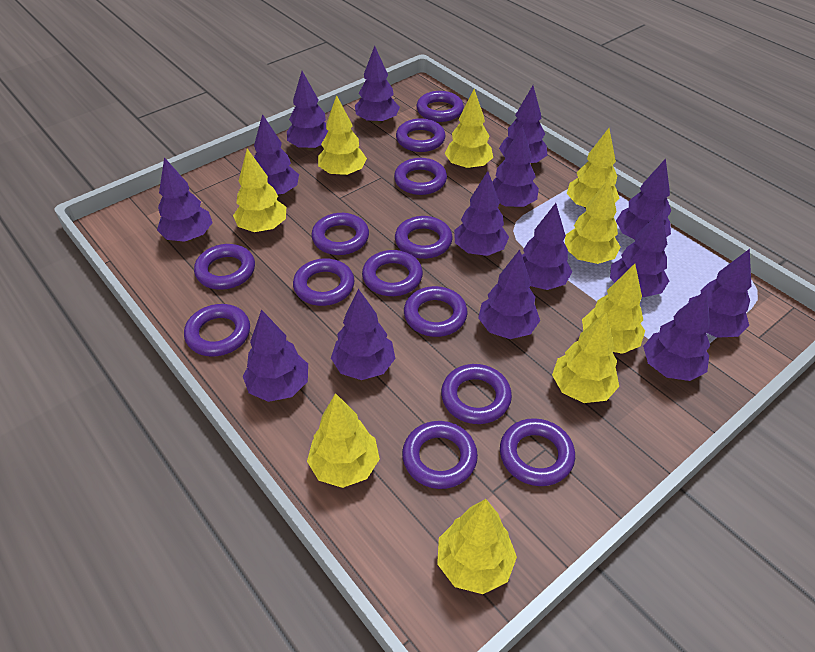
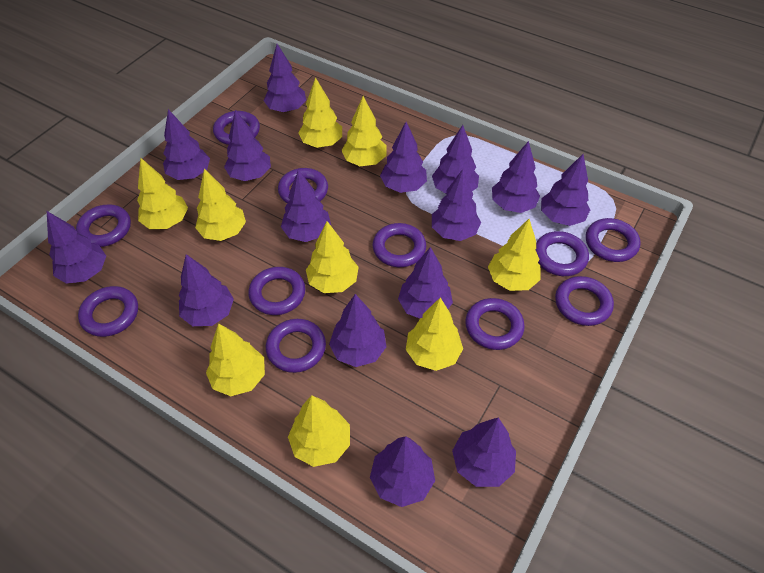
purple ring: [184,304,250,357] [194,244,255,290] [293,258,355,306] [312,213,369,255] [362,250,423,296] [394,158,447,195] [395,216,453,259] [396,118,446,152] [402,421,478,489] [404,286,468,337] [416,91,464,122] [441,364,512,424] [500,418,575,486] = 13 -> [76,204,131,247] [78,286,138,337] [213,111,260,145] [248,267,305,315] [266,319,326,373] [278,168,328,203] [373,223,426,267] [465,298,525,350] [535,231,589,276] [555,276,614,326] [586,218,640,262] = 11

